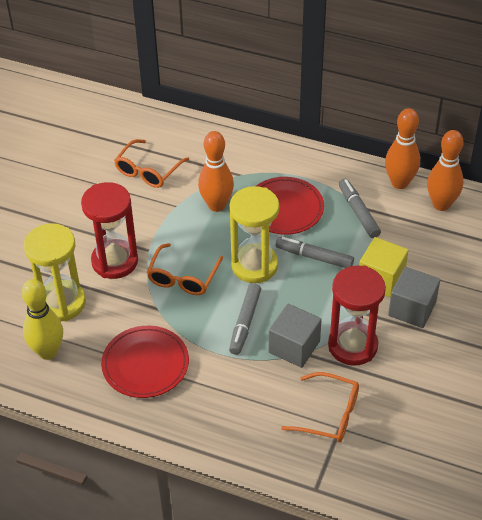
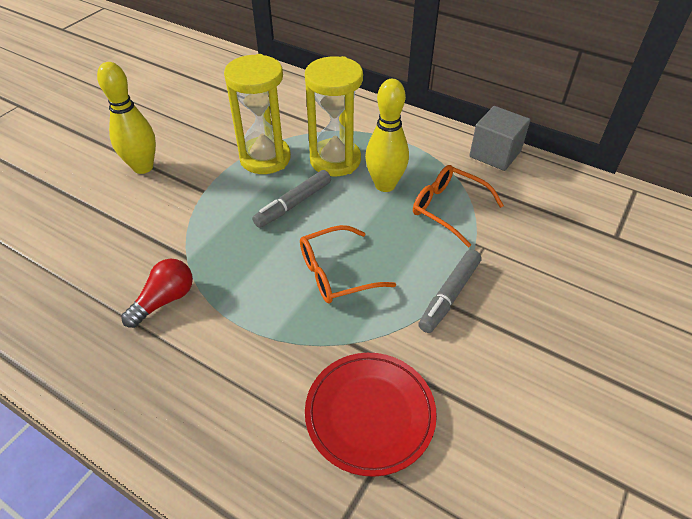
grey cube: [269,304,322,368] [388,267,440,328] = 2 -> [469,106,530,171] = 1
grey marker: [229,283,261,355] [276,237,354,268] [339,179,381,238] = 3 -> [252,170,331,228] [418,250,482,333] = 2
orange bowling pin: [198,131,234,212] [385,108,420,189] [427,130,464,211] = 3 -> none = 0
orange glasses: [114,139,189,188] [146,243,223,295] [281,372,359,442] = 3 -> [300,225,396,304] [413,165,504,247] = 2
red hourglass: [81,182,138,279] [328,265,386,366] = 2 -> none = 0
red light bulb: none = 0 -> [121,259,193,328] = 1
red plate: [101,326,189,398] [256,177,324,235] = 2 -> [305,353,437,477] = 1
yellow bowling pin: [22,279,63,360] = 1 -> [97,62,156,174] [365,79,409,192] = 2
yellow cube: [359,237,409,297] = 1 -> none = 0

